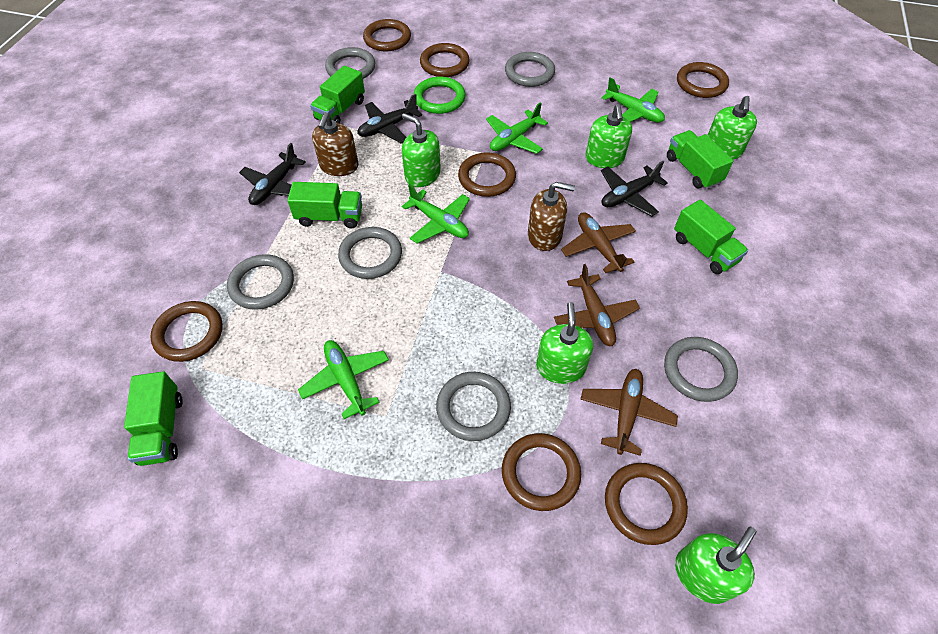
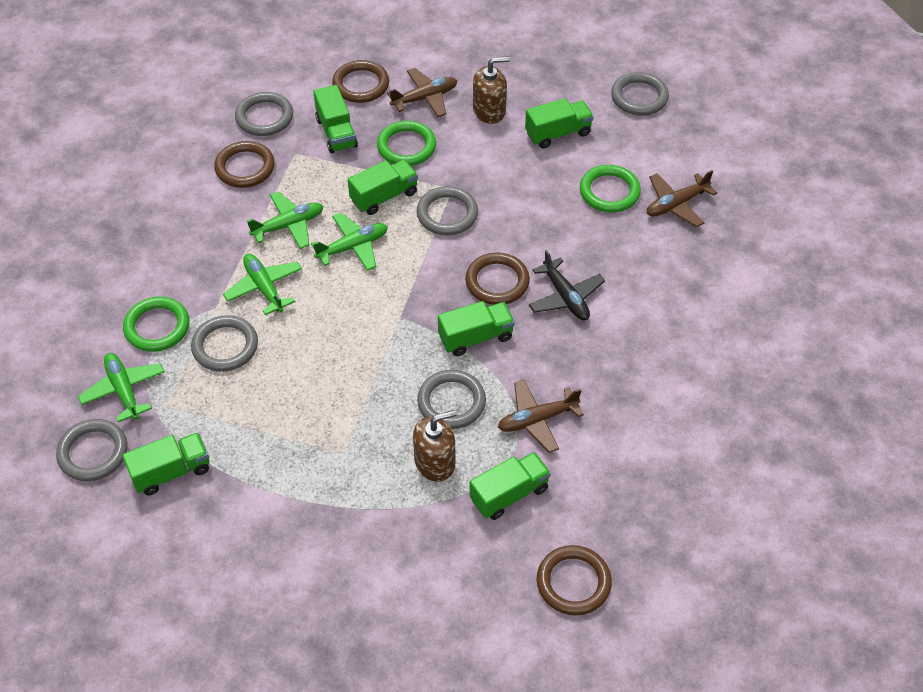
black plane: [239,143,306,205] [357,94,422,143] [601,161,668,217] = 3 -> [529,250,605,320] = 1
brown ring: [150,301,223,362] [363,19,411,51] [420,43,470,77] [458,152,516,197] [502,433,581,511] [605,463,688,545] [677,62,729,98] = 7 -> [214,141,275,188] [332,60,389,103] [465,252,530,305] [537,545,612,616] = 4
green ring: [413,77,466,114] = 1 -> [123,297,189,352] [377,121,436,166] [580,165,641,213] = 3
green soap dispenser: [402,113,441,187] [536,302,593,384] [586,104,632,168] [675,527,757,604] [708,96,757,160] = 5 -> none = 0
green truck: [124,371,183,466] [287,182,362,228] [310,65,365,123] [667,130,734,189] [674,200,748,274] = 5 -> [122,433,209,495] [313,85,358,153] [348,160,418,215] [438,301,515,356] [469,452,551,520] [525,98,594,148] = 6

